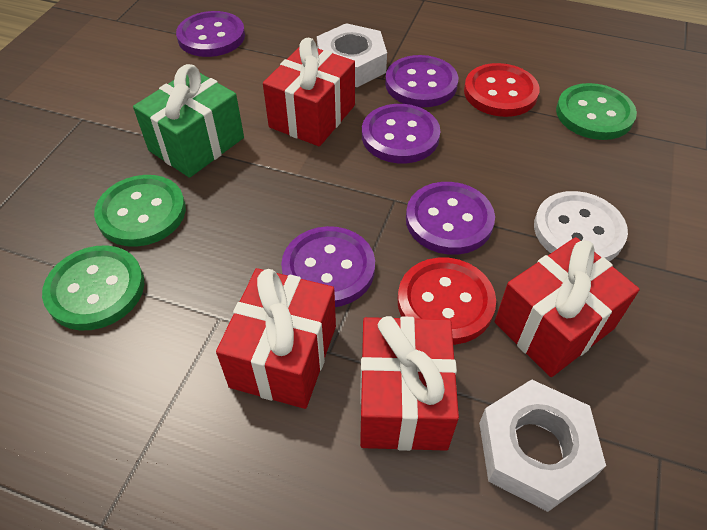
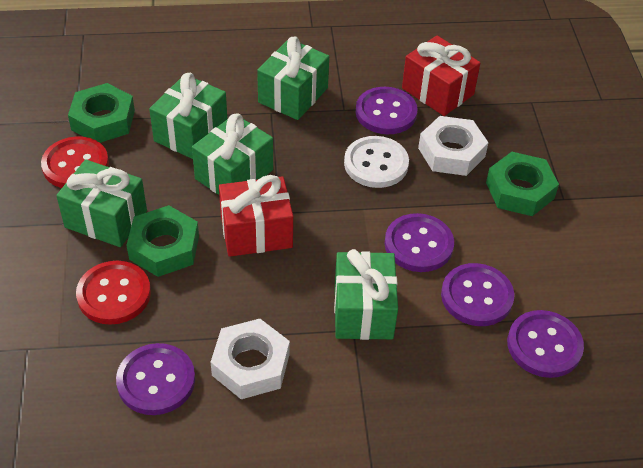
green button: [42,245,144,330] [94,175,186,247] [556,83,637,140] = 3 -> none = 0
green gift: [133,64,244,178] = 1 -> [56,159,147,247] [149,73,227,159] [192,114,273,195] [257,37,329,120] [334,249,398,340] = 5
green nut: none = 0 -> [68,83,135,143] [126,205,199,277] [486,152,559,216] = 3
red gift: [216,268,336,409] [263,38,355,146] [360,316,459,451] [495,237,640,377] = 4 -> [219,175,293,257] [402,36,480,116] = 2

